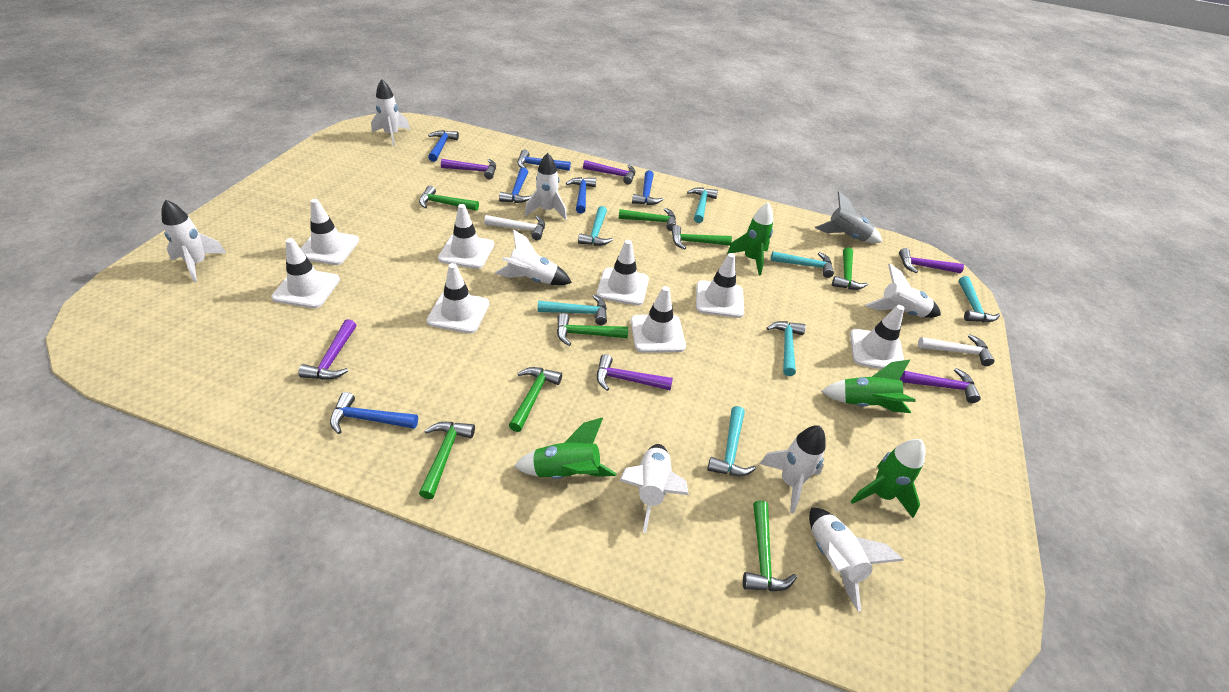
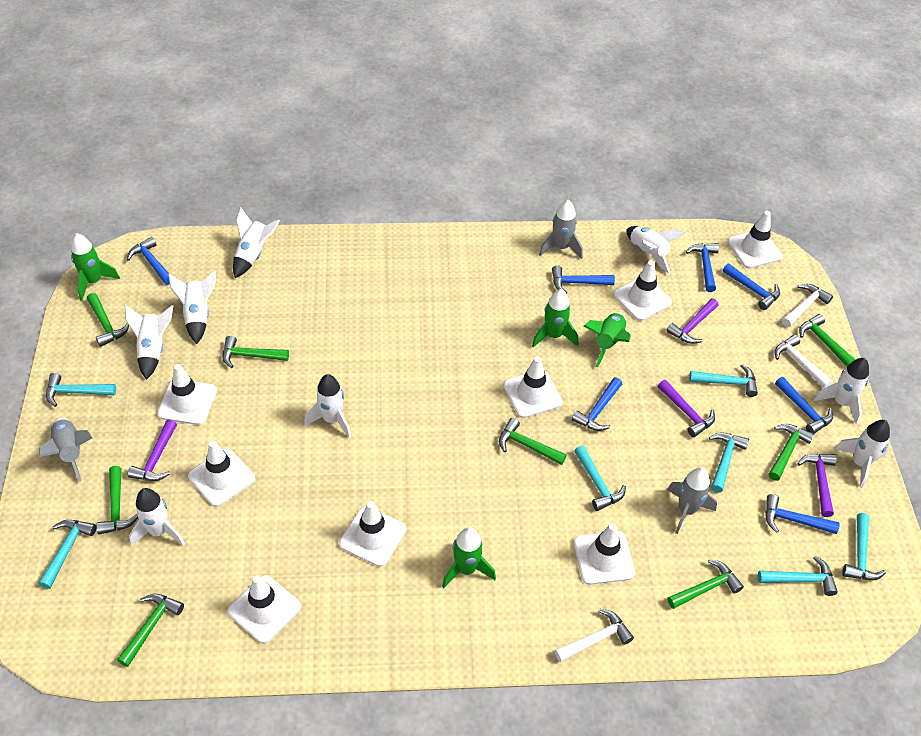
blue hammer: [330,392,418,434] [428,130,459,162] [499,167,532,203] [517,150,571,171] [566,177,596,214] [632,170,663,205] = 6 -> [127,237,170,285] [552,265,615,294] [572,377,622,431] [686,243,719,292] [723,263,780,310] [765,494,840,534] [775,377,833,434] = 7
grey rocket: [815,191,882,243] = 1 -> [39,417,92,482] [539,200,583,259] [667,467,717,534] = 3
purple hammer: [298,319,356,380] [441,159,496,179] [583,160,635,185] [597,354,673,391] [899,248,964,273] [900,368,981,403] = 6 -> [128,420,177,481] [658,380,715,437] [666,298,718,344] [798,454,837,517] = 4
white hammer: [484,215,545,240] [918,334,994,366] = 2 -> [554,609,634,662] [774,334,833,388] [782,284,833,327] = 3

